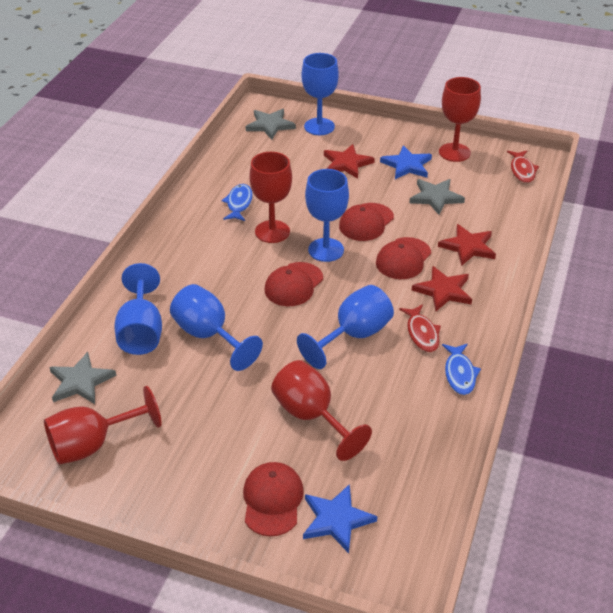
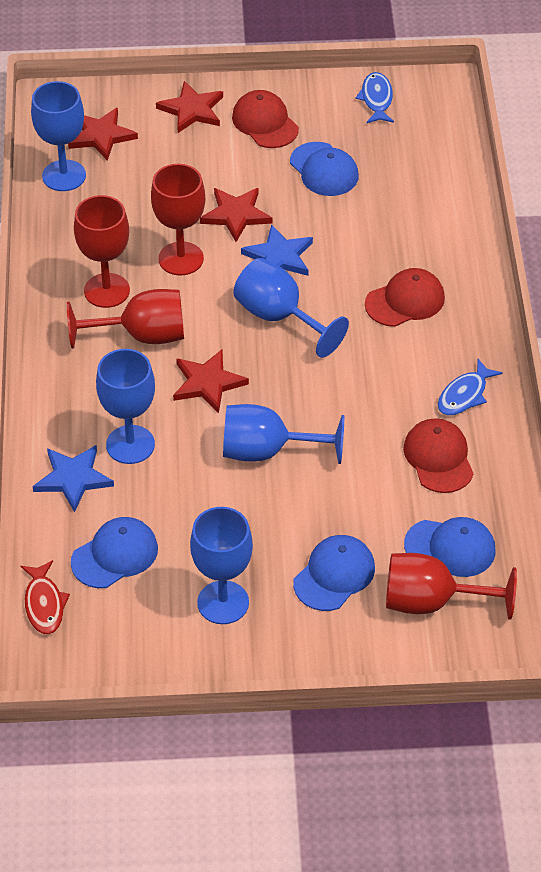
blue cap: none = 0 -> [71,517,158,588] [290,142,359,196] [293,535,375,611] [404,517,496,577] = 4
grey star: [49,352,116,404] [246,109,296,140] [409,179,465,215] = 3 -> none = 0
red cap: [243,462,304,536] [265,262,323,306] [339,203,394,241] [376,237,431,279] = 4 -> [232,90,299,148] [365,268,445,327] [403,418,474,493] = 3
red fish: [399,304,441,352] [507,151,539,183] = 2 -> [20,560,70,634] = 1
red star: [324,144,375,179] [412,266,472,311] [438,224,496,266] = 3 -> [68,108,138,161] [156,81,223,133] [173,349,249,413] [200,188,272,242] = 4

